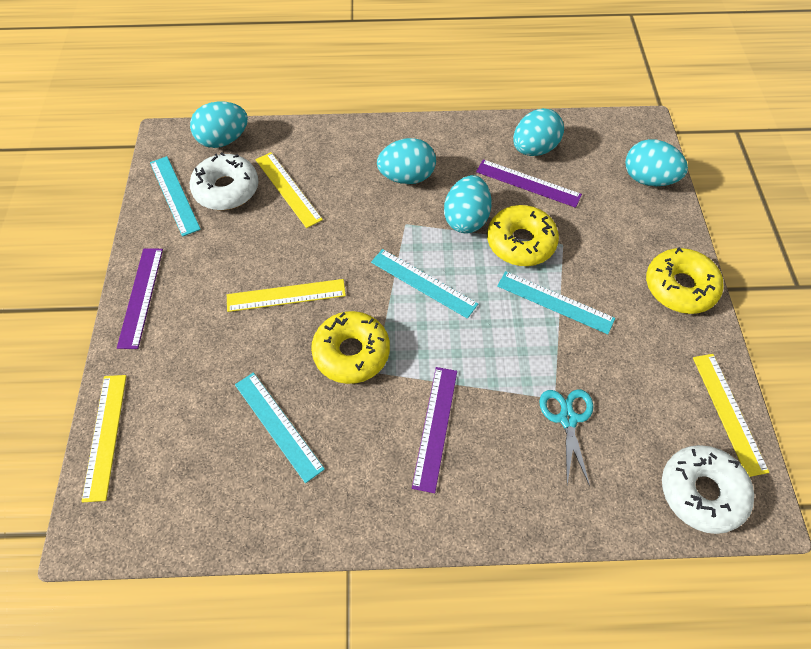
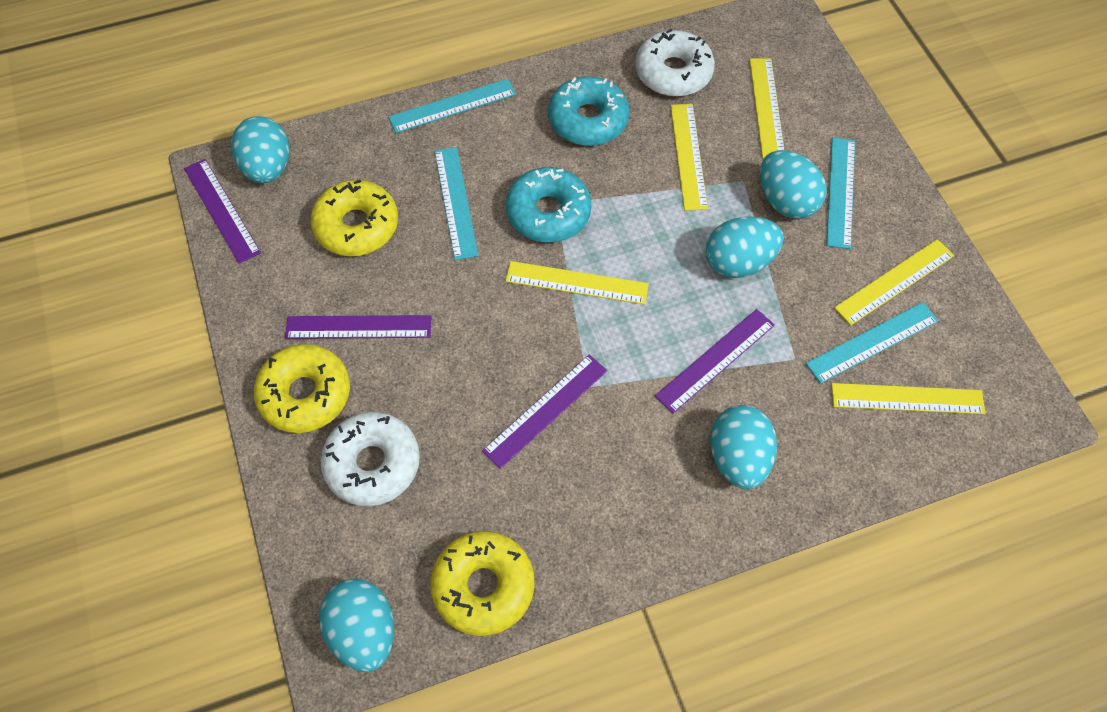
purple ruler: [117,248,163,349] [412,367,457,493] [476,159,582,208] = 3 -> [184,159,261,264] [285,315,432,339] [482,355,607,469] [655,309,775,414] = 4
turquoise donut: none = 0 -> [506,167,591,243] [548,77,629,146] = 2
turquoise scissors: [539,390,593,486] = 1 -> none = 0
yellow ruler: [81,375,126,502] [227,279,346,312] [255,152,323,228] [693,354,769,477] = 4 -> [505,261,649,305] [671,104,708,211] [750,58,784,159] [832,383,986,414] [834,239,954,325] = 5

